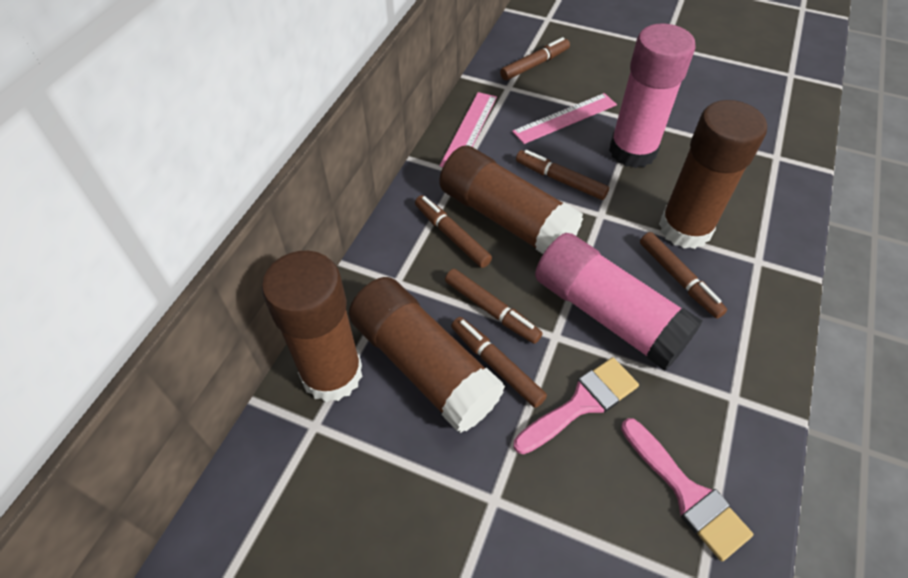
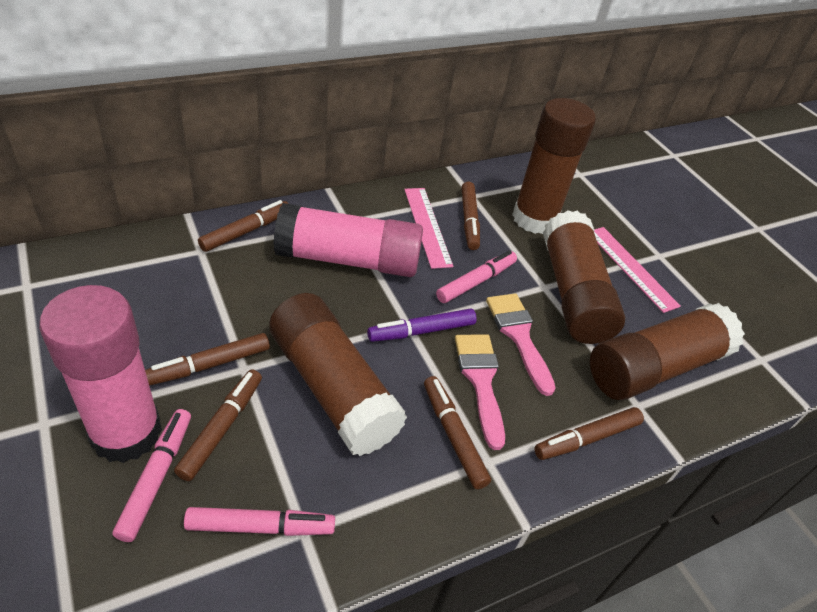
pink marker: none = 0 -> [113,409,191,542] [184,507,335,536] [436,251,517,303] = 3
purple marker: none = 0 -> [367,308,477,342] = 1

